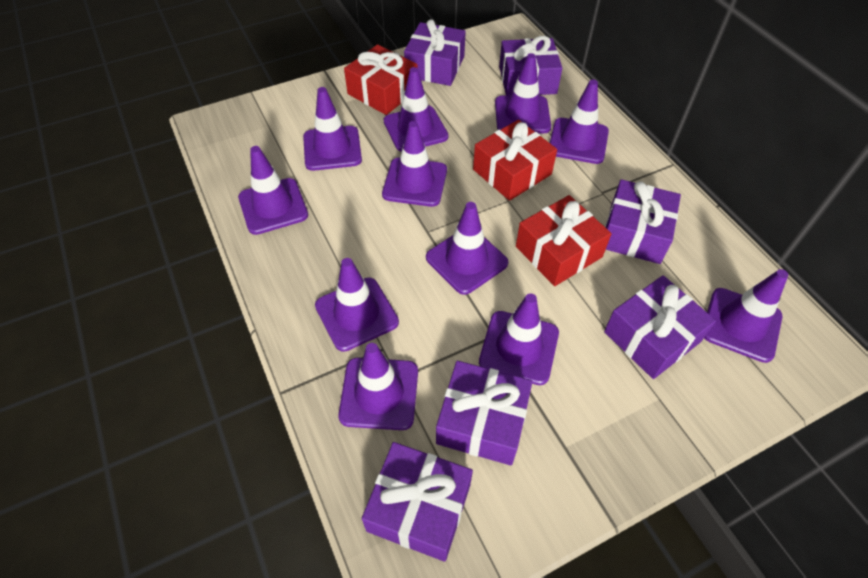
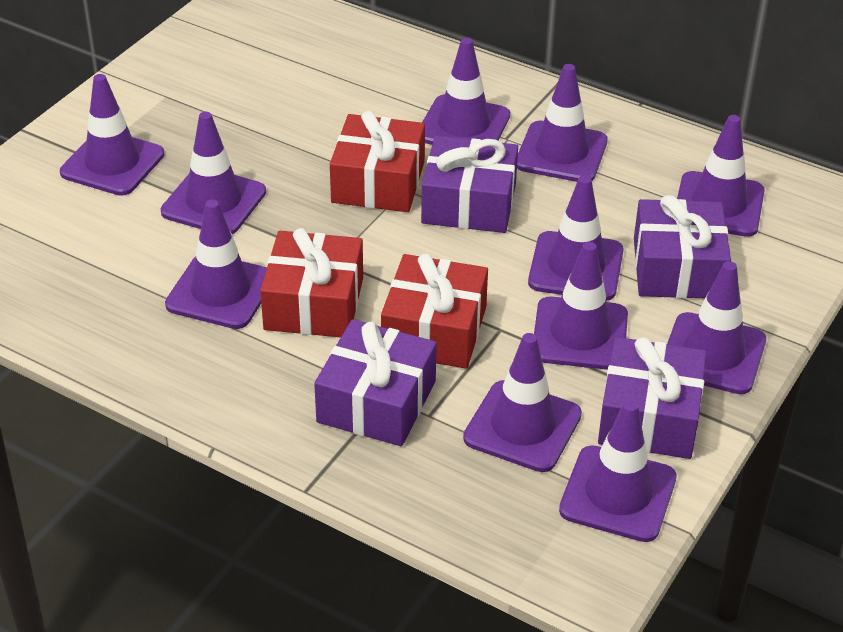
purple gift: [362,442,473,562] [404,19,466,86] [436,361,533,466] [499,36,562,96] [604,275,716,379] [605,179,681,264] = 6 -> [314,319,437,446] [421,136,518,233] [598,337,707,459] [634,195,731,298] = 4

